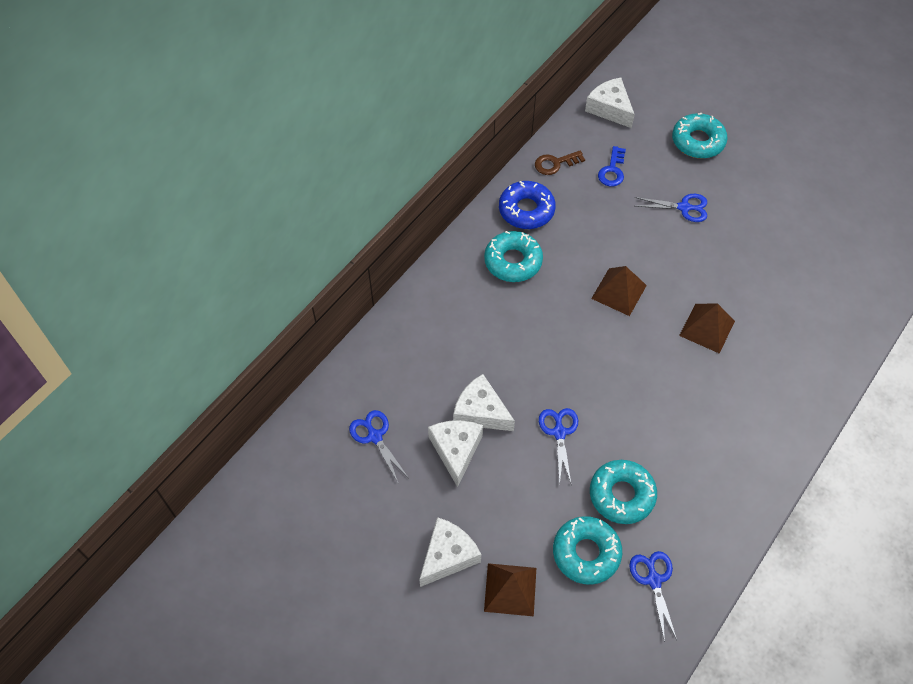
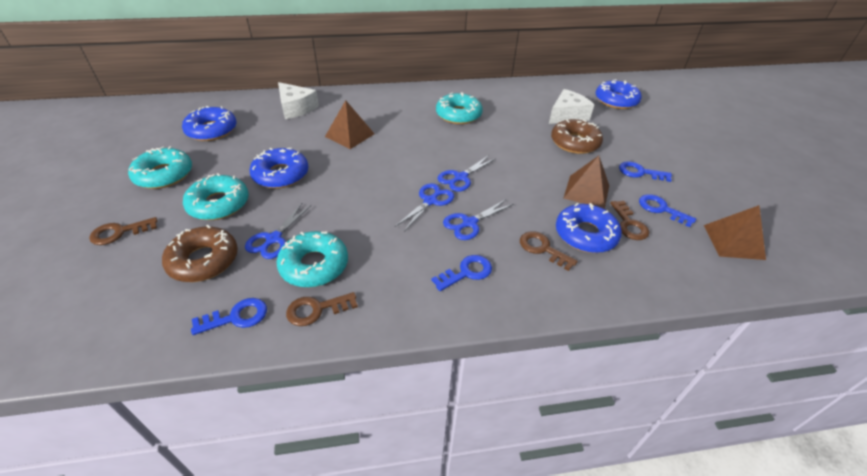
blue donut: [499,181,556,229] = 1 -> [182,106,237,141] [250,148,308,189] [556,203,622,253] [596,79,642,109] = 4
blue key: [598,146,626,187] = 1 -> [191,298,267,335] [431,255,492,291] [619,161,672,182] [639,194,696,227] = 4
brown donut: none = 0 -> [162,225,238,282] [551,119,603,154] = 2
brown key: [535,150,585,175] = 1 -> [89,217,158,245] [286,292,358,326] [520,231,578,271] [610,201,649,240] = 4
white cheese: [419,517,481,587] [428,420,483,487] [453,374,515,431] [585,78,635,128] = 4 -> [278,82,319,119] [549,89,594,124] = 2

